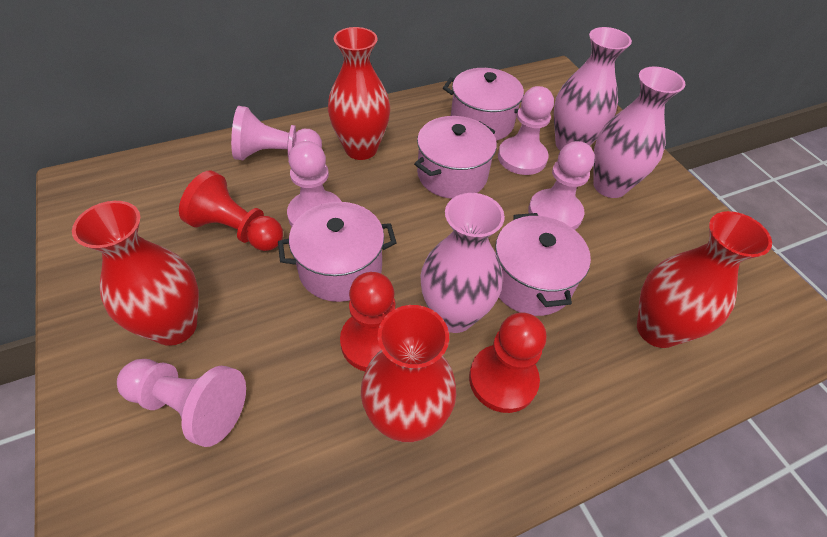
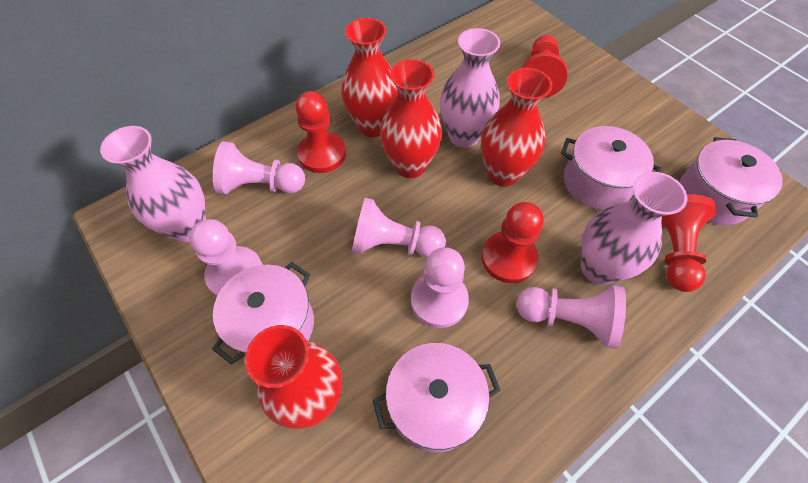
red pawn: [179,170,283,251] [340,272,395,371] [469,312,546,413] = 3 -> [296,91,346,173] [481,202,544,283] [522,35,567,98] [661,194,716,292] = 4

